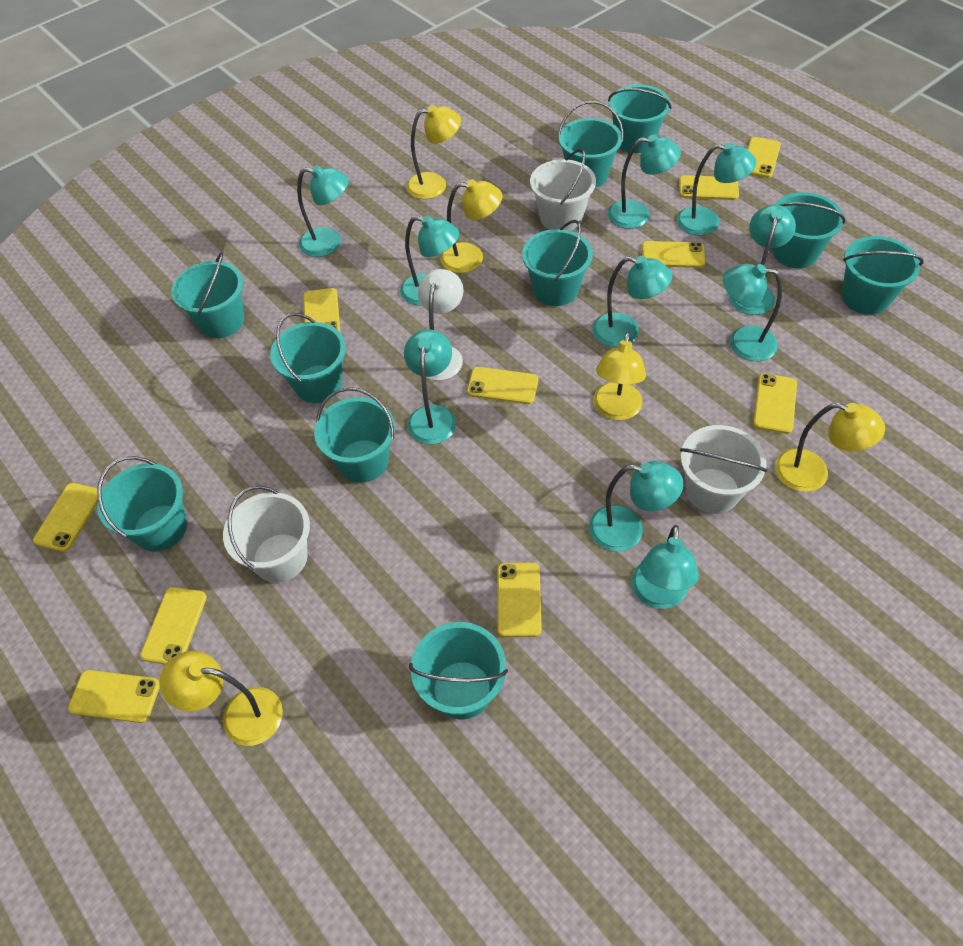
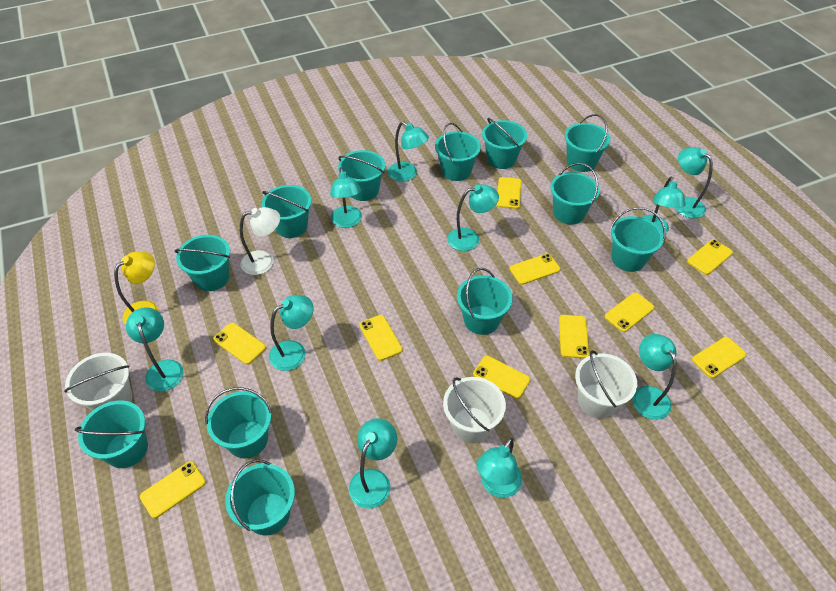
turquoise bucket: [97,456,187,552] [172,252,244,338] [270,313,346,403] [314,387,395,483] [409,622,508,720] [522,220,593,306] [558,101,623,188] [608,84,672,153] [773,192,846,268] [842,236,924,315] = 10 -> [75,400,148,468] [175,235,230,291] [205,387,272,458] [225,459,295,536] [262,185,312,238] [338,150,385,201] [435,123,481,181] [457,268,513,335] [482,118,527,169] [550,163,600,225] [565,114,611,172] [611,207,666,272] = 12
yellow lamp: [159,651,283,746] [406,105,461,199] [440,179,502,273] [593,332,646,420] [775,403,885,492] = 5 -> [114,252,159,325] = 1

